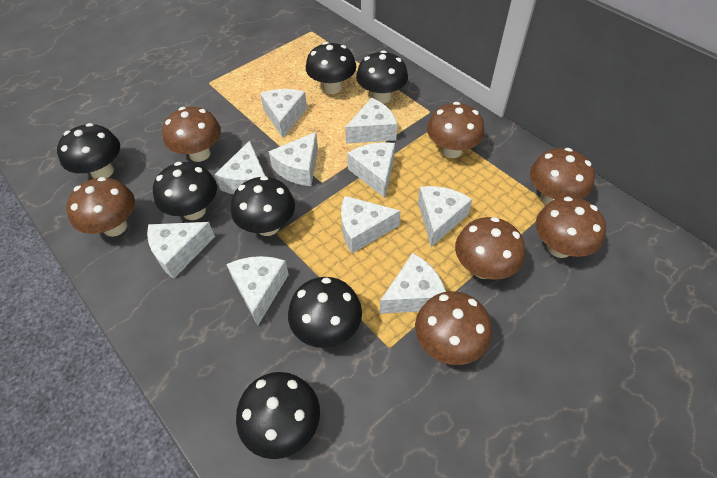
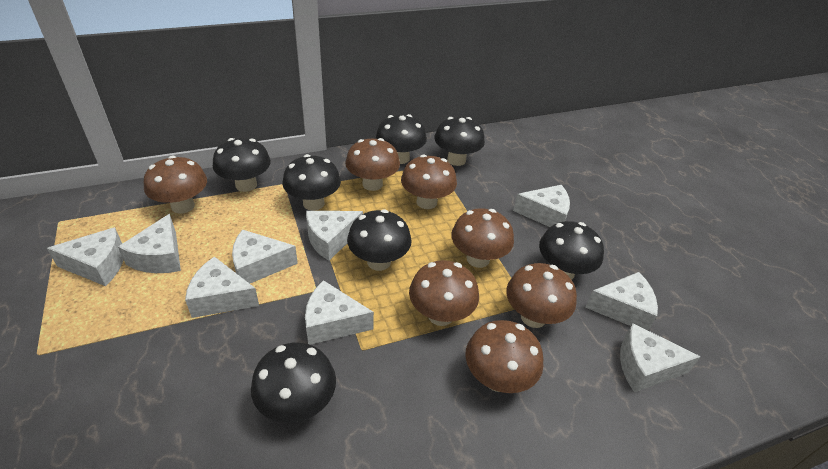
white cheese: [147,222,215,279] [215,140,265,194] [226,256,289,325] [260,89,307,138] [268,132,318,186] [341,196,400,253] [345,98,397,143] [347,142,395,198] [380,253,446,314] [418,186,472,247] = 10 -> [47,227,124,286] [118,214,181,273] [185,257,259,318] [232,229,298,284] [305,280,374,345] [306,211,363,261] [513,185,570,227] [585,272,658,330] [620,323,701,392] = 9

